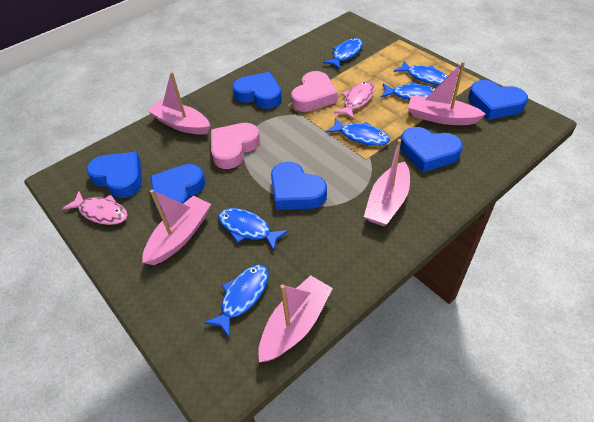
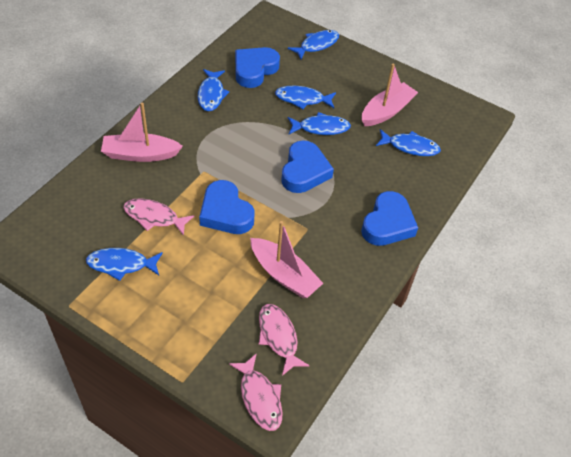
blue heart: [86,152,142,198] [150,164,205,216] [232,72,282,109] [271,162,327,210] [400,127,462,172] [468,80,528,120] = 6 -> [199,180,255,234] [235,47,280,88] [281,140,334,193] [361,191,418,246] = 4
pink boat: [142,190,211,265] [147,72,210,135] [258,275,333,362] [364,139,410,226] [408,61,486,125] = 5 -> [101,102,183,162] [250,221,323,298] [362,64,418,126] = 3
pink fish: [62,191,128,225] [334,81,375,119] = 2 -> [123,198,194,236] [229,353,283,431] [258,304,310,376] = 3
pink heart: [211,123,260,169] [291,71,337,112] = 2 -> none = 0

